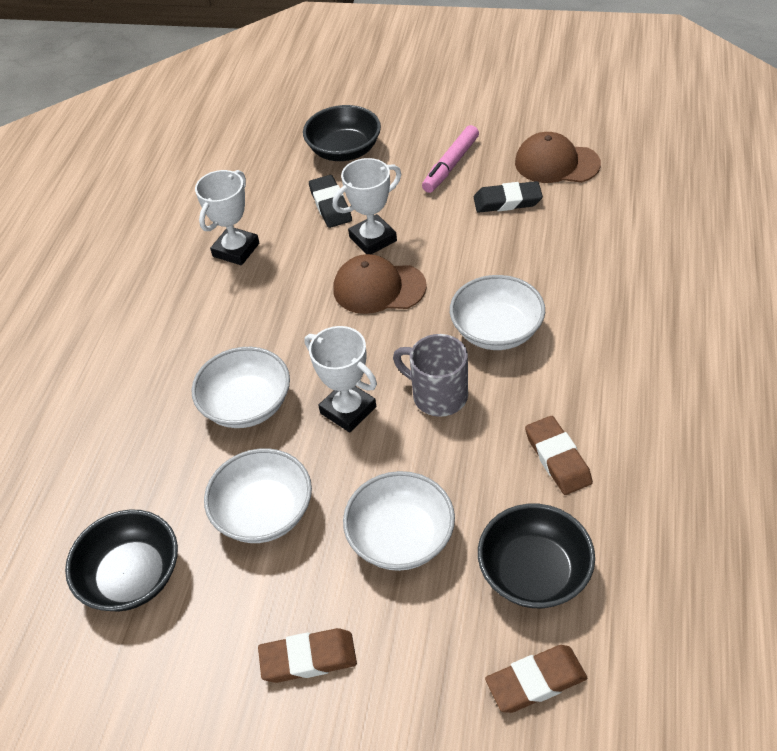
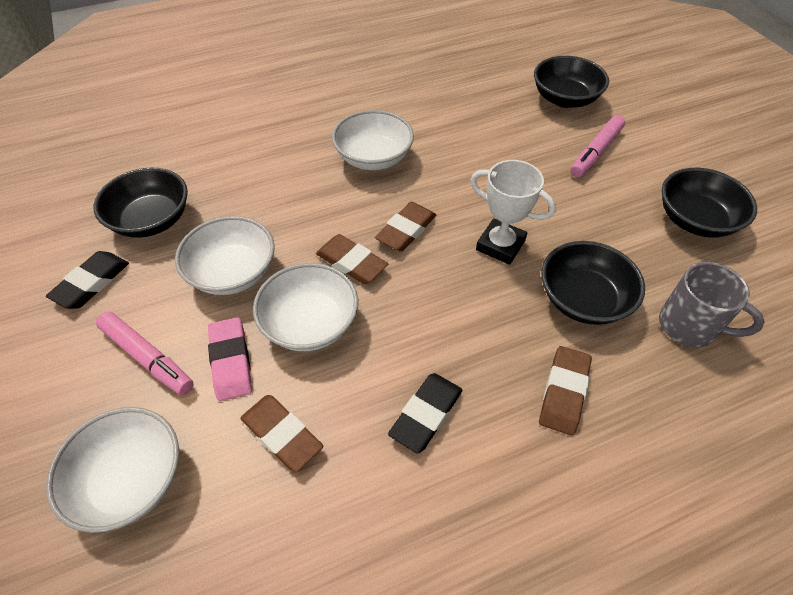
black bowl: [65,509,178,612] [303,105,381,161] [478,504,595,608] = 3 -> [94,168,188,238] [534,56,609,108] [541,241,645,325] [662,168,757,238] = 4
brown cap: [333,254,427,314] [515,132,601,183] = 2 -> none = 0
brown eraser: [258,628,357,683] [485,645,587,713] [525,416,593,495] = 3 -> [240,395,323,472] [316,234,388,284] [375,202,436,252] [539,346,592,436] = 4
pink eraser: none = 0 -> [208,317,252,401] = 1
pink marker: [422,125,479,193] = 1 -> [96,312,194,395] [571,115,625,177] = 2
white trophy: [195,170,259,265] [305,326,377,433] [333,158,401,254] = 3 -> [470,160,556,265] = 1

